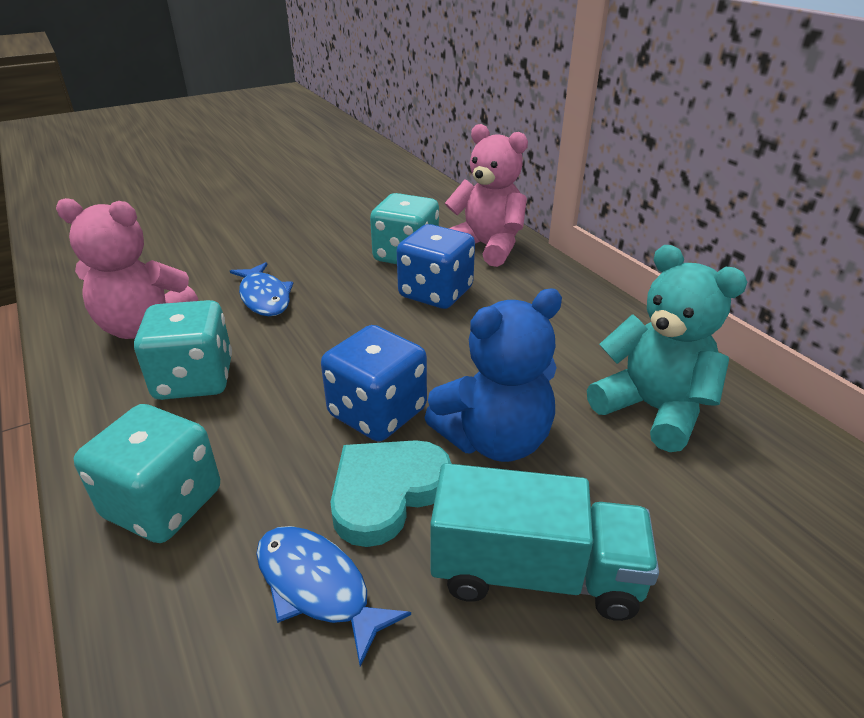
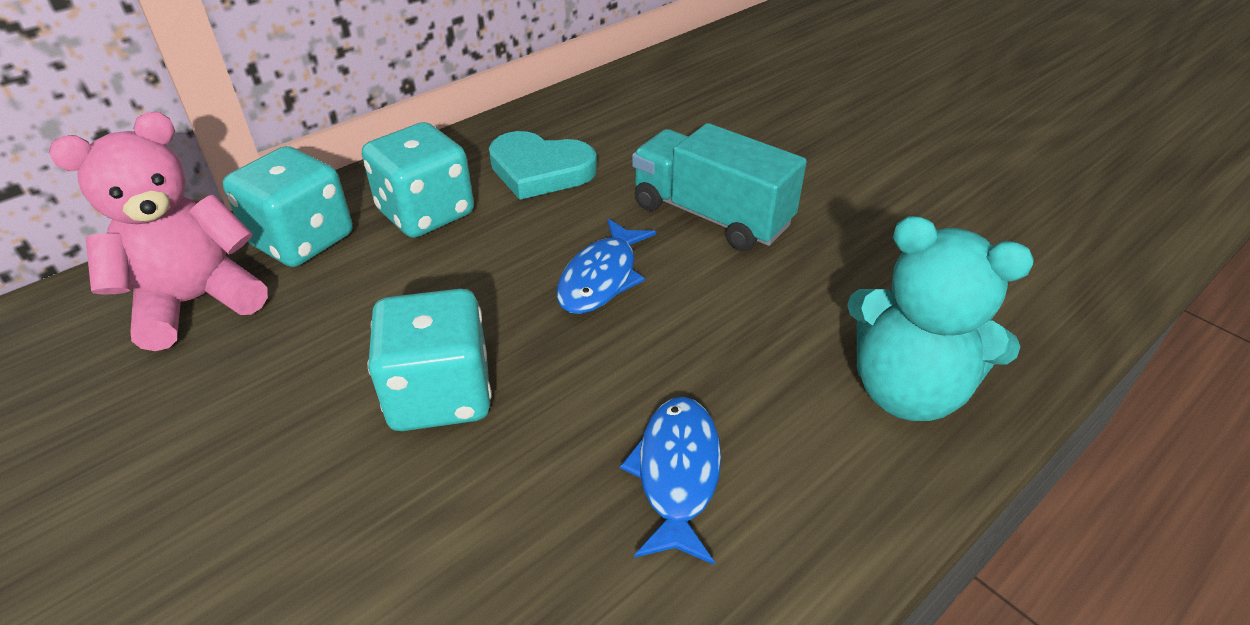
blue dice: [321,325,427,441] [397,224,475,309] = 2 -> none = 0
blue teddy bear: [425,288,562,462] = 1 -> none = 0
pink teddy bear: [56,198,198,339] [445,124,528,267] = 2 -> [49,112,268,351] = 1

